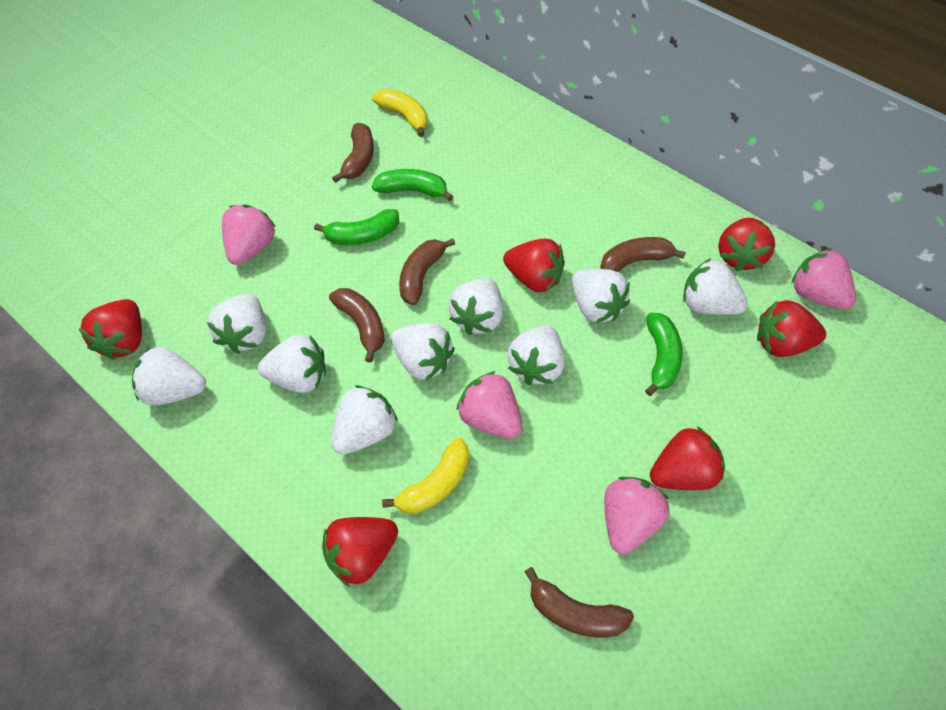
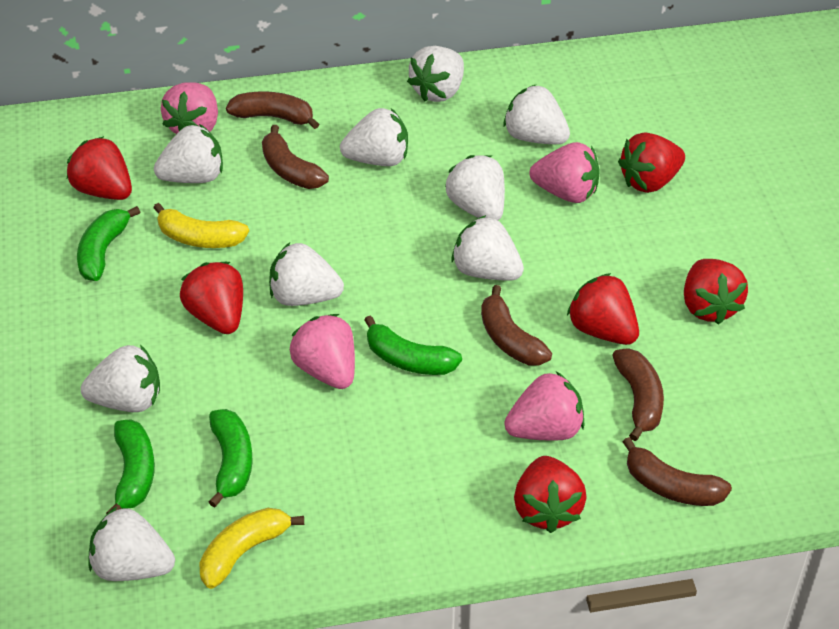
green banana: [314,209,399,245] [372,169,454,201] [645,313,683,396] = 3 -> [77,206,140,281] [106,419,155,514] [208,409,253,508] [364,315,462,375] = 4

